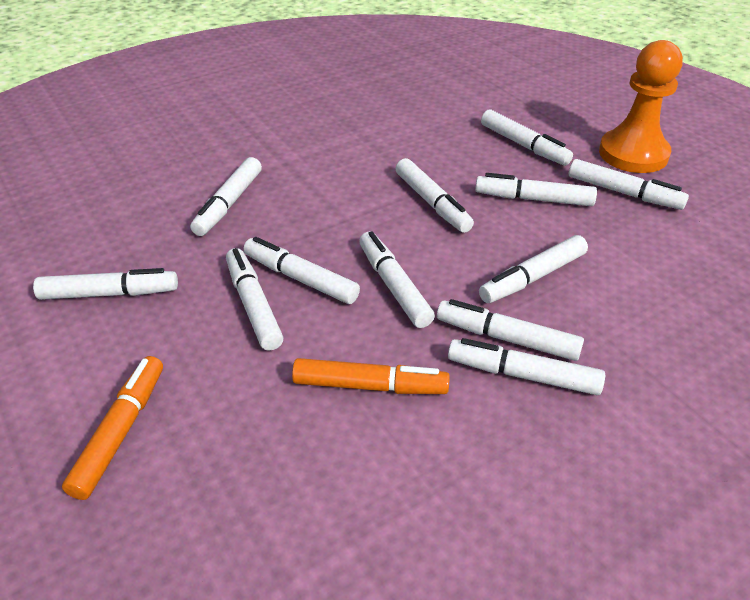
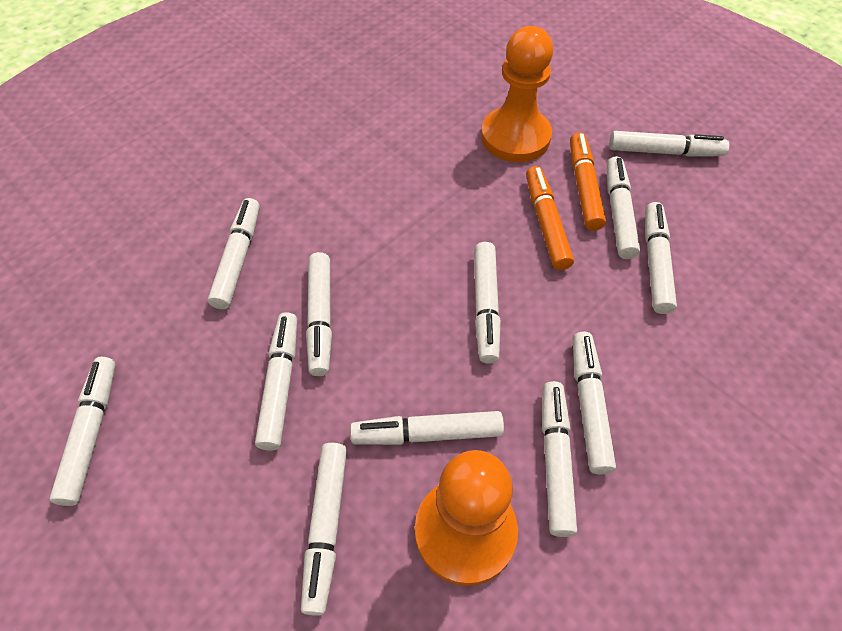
orange pawn: [599,40,683,173] = 1 -> [415,450,518,586] [481,26,553,162] = 2

